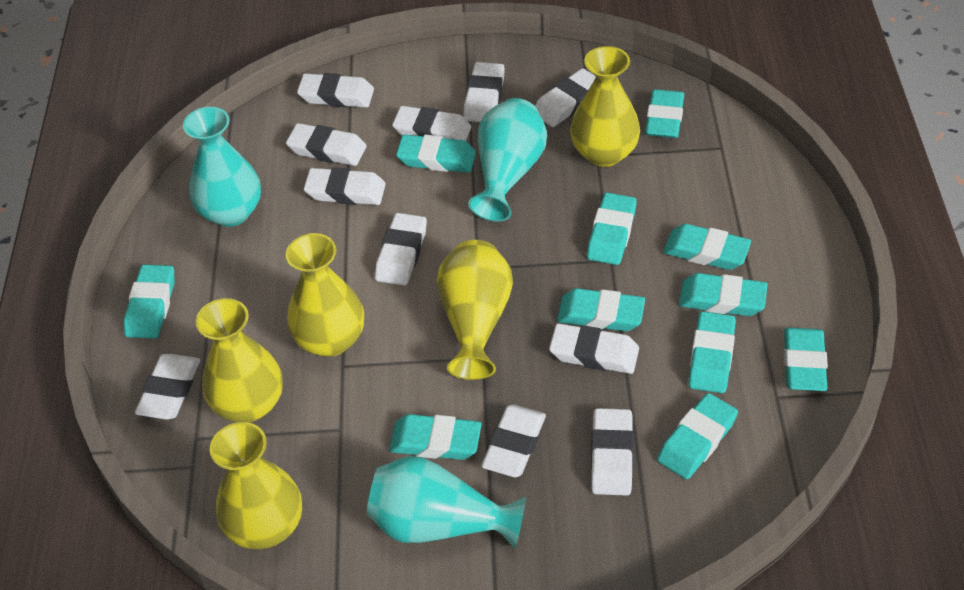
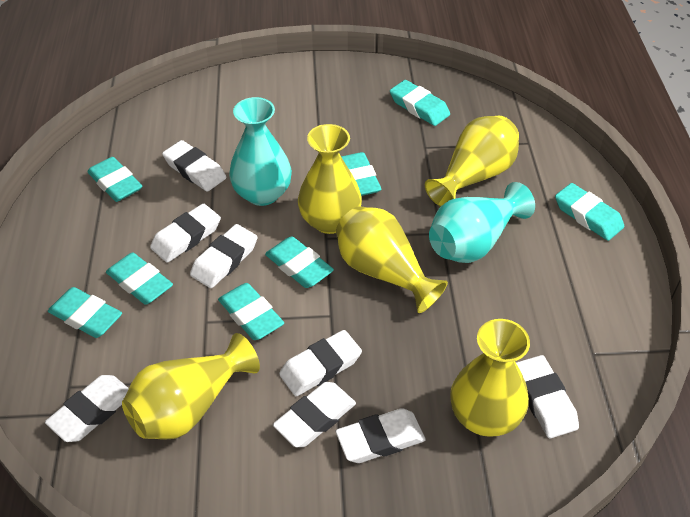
turquoise eraser: [124,265,175,339] [389,414,482,460] [396,135,476,173] [557,288,645,331] [587,192,637,265] [645,89,684,138] [657,393,738,479] [663,224,751,270] [679,273,768,316] [689,311,736,393] [784,327,828,391] = 11 -> [48,287,122,338] [87,157,142,202] [106,252,173,305] [218,283,284,340] [265,236,334,288] [341,152,381,196] [390,80,450,126] [555,183,625,241] = 8
turquoise vase: [183,107,261,227] [367,456,526,550] [468,98,547,222] = 3 -> [229,97,292,206] [429,182,535,263] = 2
white eraser: [135,354,200,420] [286,123,367,166] [297,73,374,108] [304,167,386,205] [375,213,427,286] [392,106,471,141] [463,62,505,122] [481,405,546,477] [535,68,596,127] [549,323,639,374] [591,408,634,496] = 11 -> [45,375,129,442] [150,203,221,263] [162,140,226,192] [190,224,258,288] [273,382,356,447] [279,330,362,396] [336,408,426,463] [516,355,579,439] = 8

